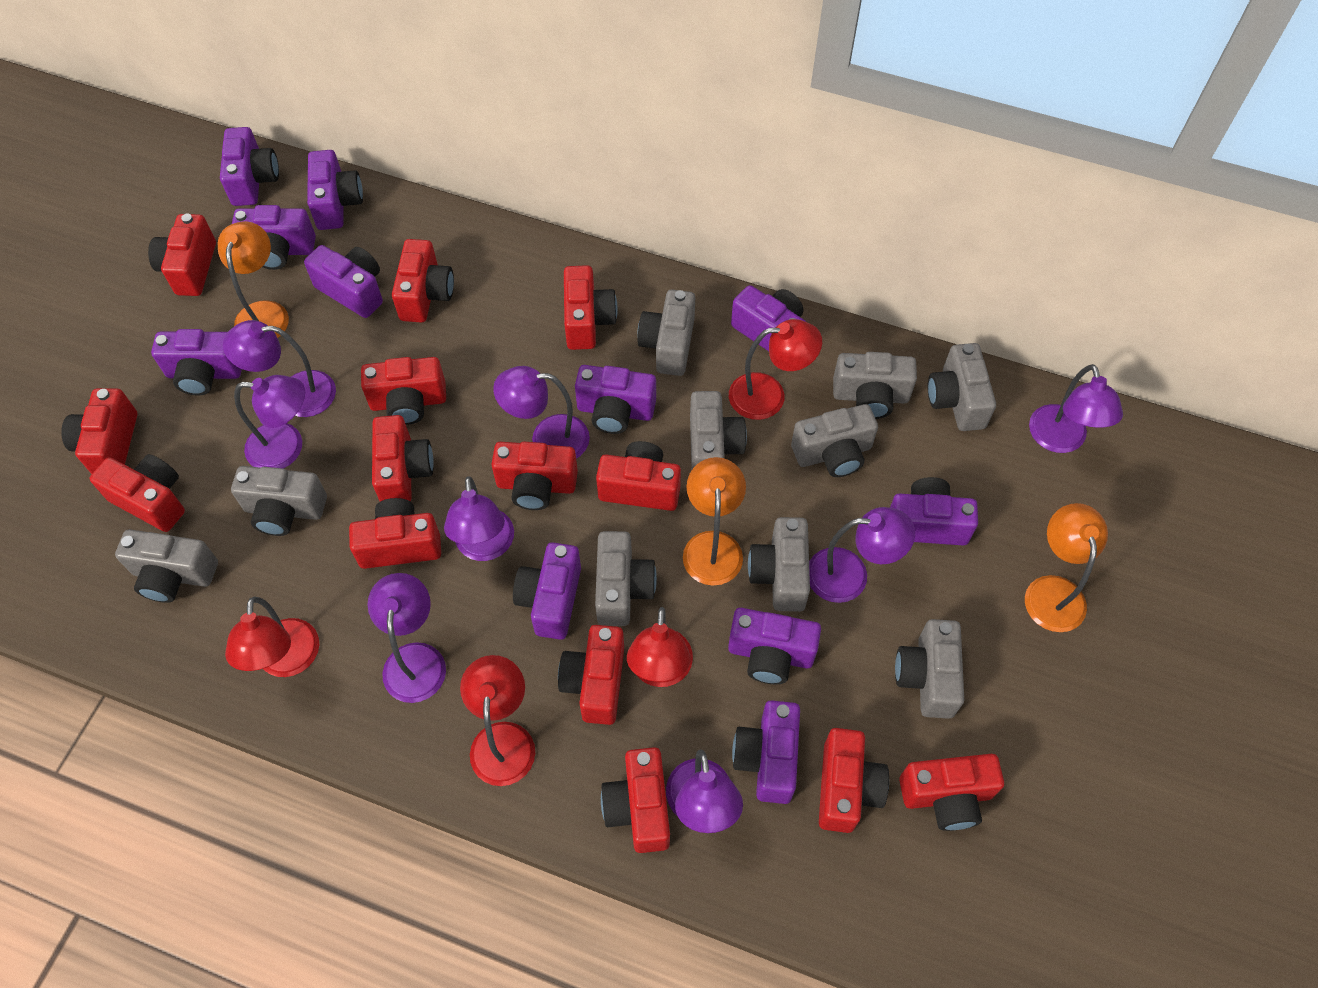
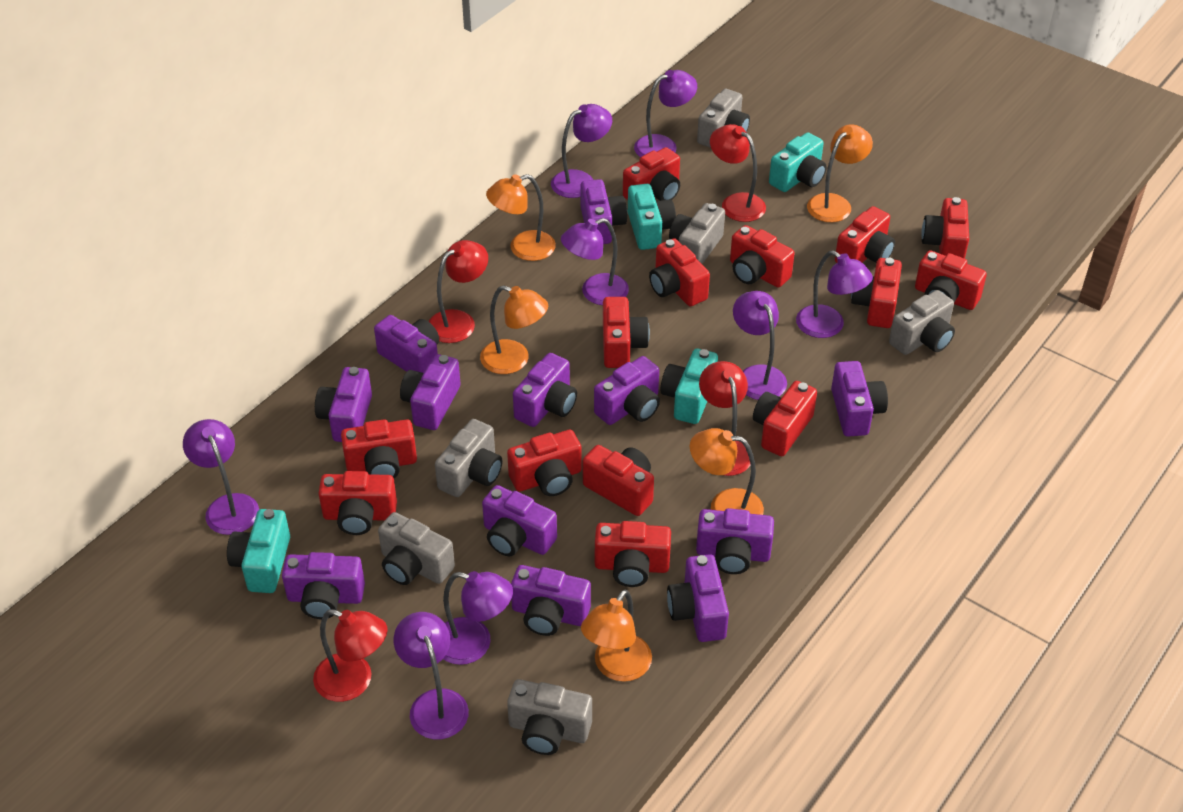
grey camera: [115,529,218,603] [231,466,327,536] [595,531,657,626] [637,290,695,376] [690,391,747,469] [748,517,810,612] [791,404,878,477] [833,352,917,419] [895,619,964,719] [928,343,996,431] = 10 -> [378,512,455,585] [435,419,502,497] [507,679,592,755] [669,203,725,264] [697,89,750,148] [889,290,955,355] = 6
orange lamp: [218,221,289,338] [683,457,746,586] [1025,503,1108,632] = 3 -> [480,285,548,374] [486,174,556,261] [581,590,652,682] [690,428,764,515] [807,124,873,222] = 5
purple camera: [151,329,242,396] [220,127,279,206] [232,205,316,270] [304,245,383,318] [307,150,363,230] [513,542,581,640] [575,365,656,434] [728,608,821,684] [731,285,806,351] [732,700,800,804] [890,477,978,545] = 11 -> [282,552,365,619] [315,367,372,442] [374,315,439,373] [400,354,461,430] [482,485,557,556] [511,565,591,636] [513,353,577,427] [580,179,627,244] [594,356,660,425] [667,554,729,642] [696,508,774,574] [831,361,888,437] = 12
turquoise camera: none = 0 -> [227,509,290,593] [628,184,676,250] [661,348,718,424] [769,132,827,192] = 4

